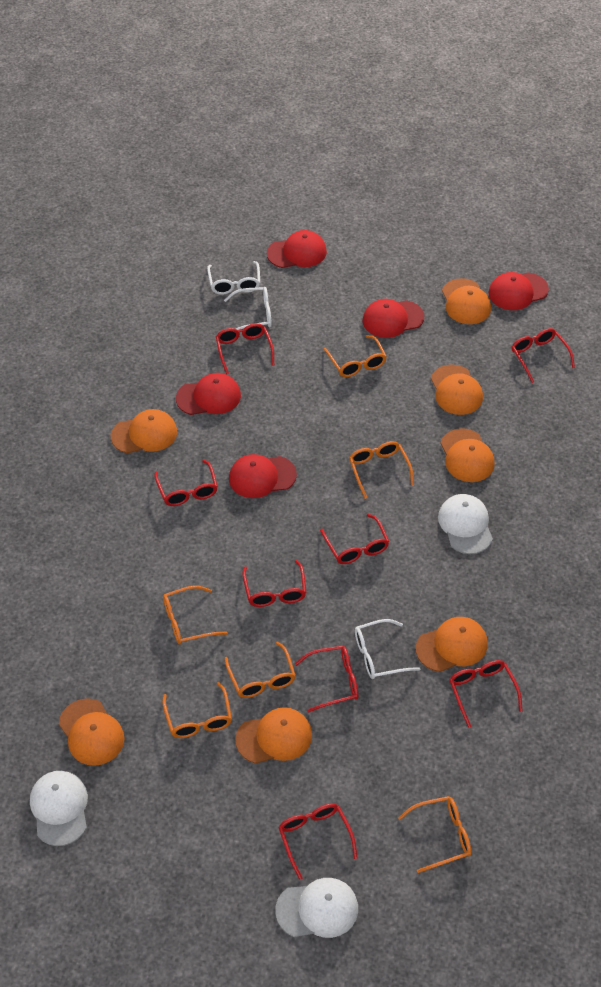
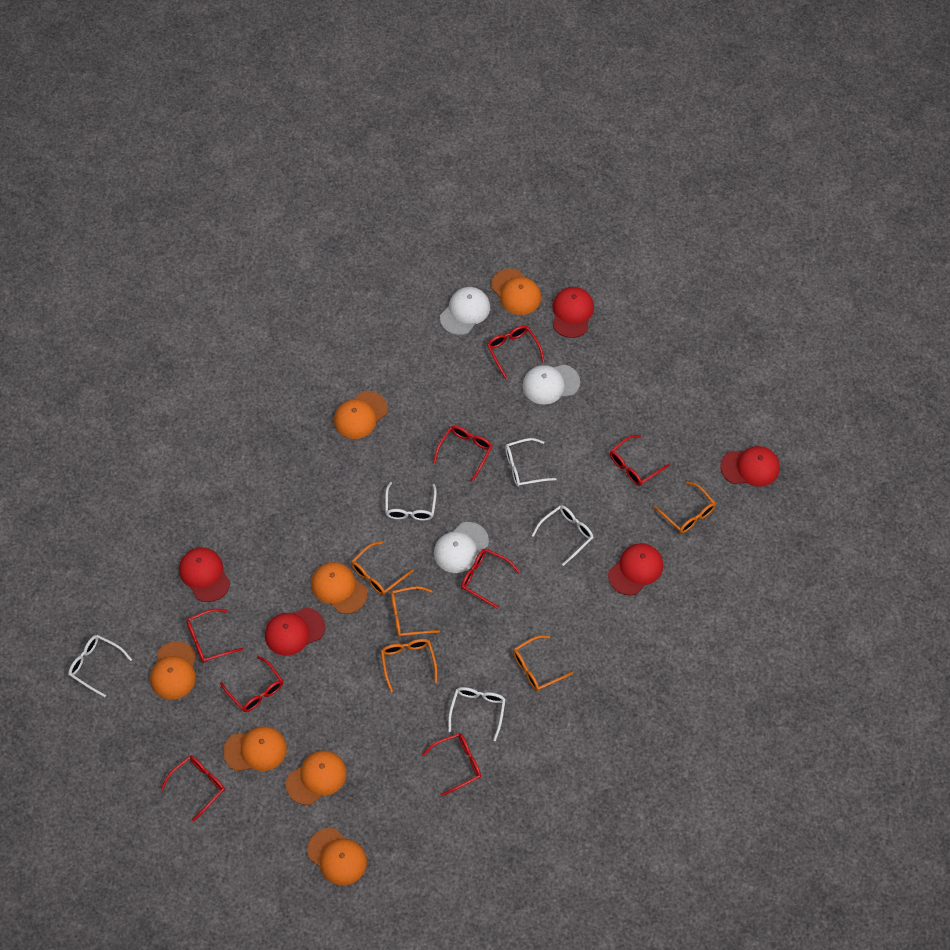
orange glasses: [162,682,232,738] [163,585,228,645] [225,642,296,698] [324,335,387,377] [349,441,414,499] [398,796,471,873] = 6 -> [351,541,413,595] [381,639,437,692] [391,586,440,637] [513,635,573,691] [654,482,716,533] = 5
white glasses: [207,261,260,295] [224,287,272,330] [355,619,420,679] = 3 -> [68,635,132,697] [385,482,437,521] [448,687,506,741] [505,438,556,487] [532,505,594,566] = 5

